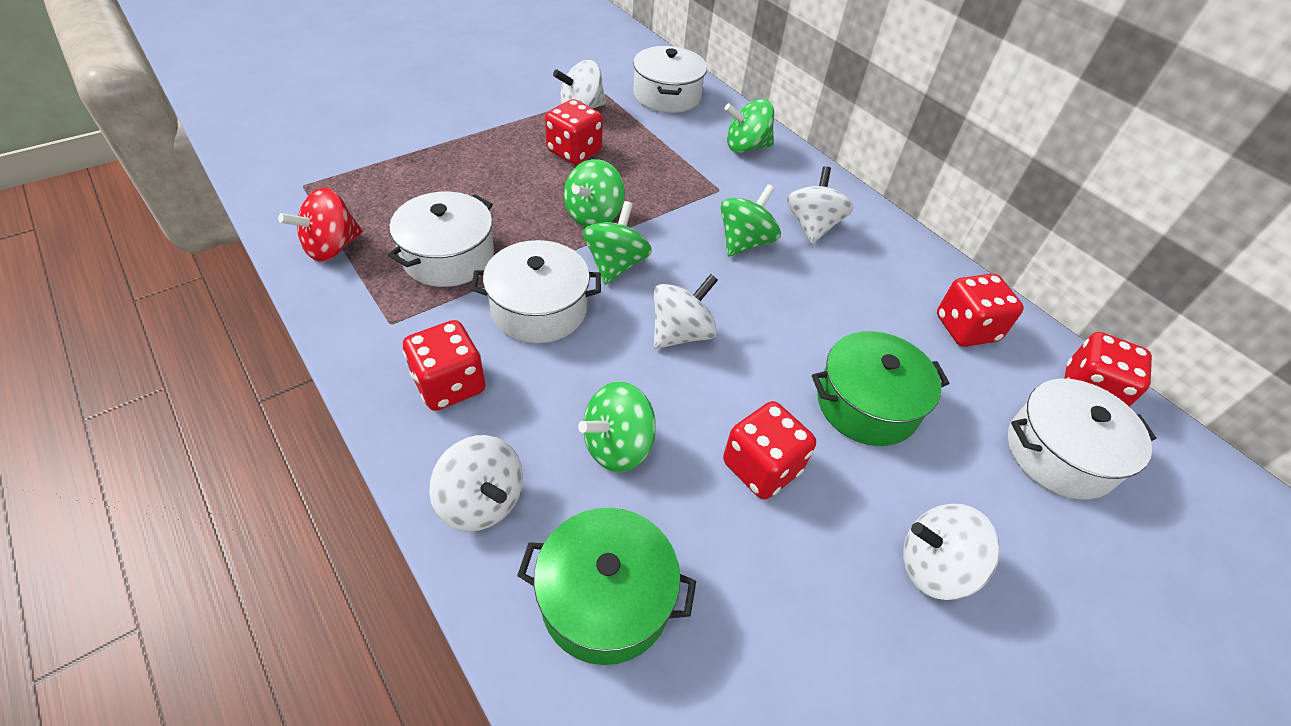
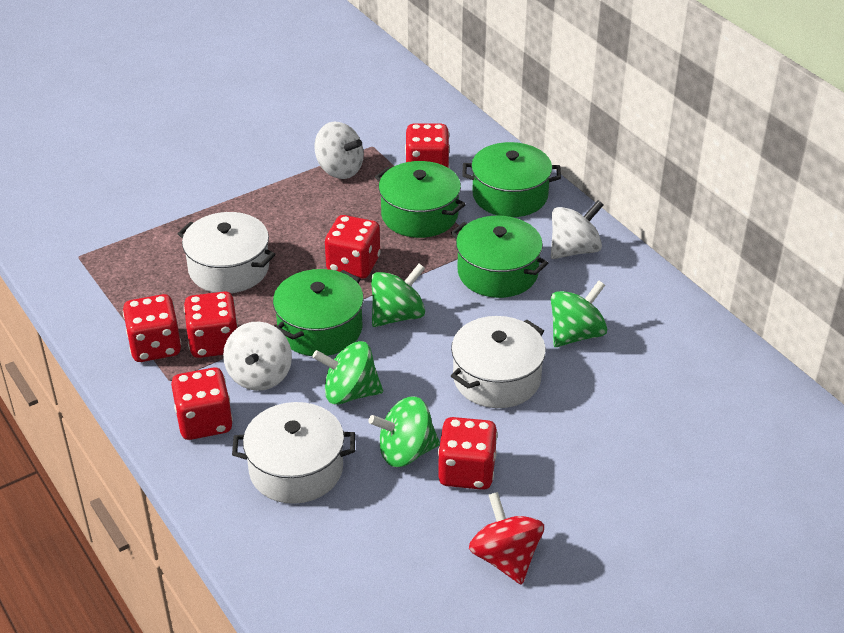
green pot: [517,508,696,665] [812,331,950,446] = 2 -> [273,269,364,356] [375,161,466,238] [451,216,548,298] [462,142,561,217] = 4
green spinning top: [564,159,625,227] [578,381,656,472] [583,201,652,285] [721,184,781,257] [724,99,774,153] = 5 -> [312,341,383,405] [368,396,440,467] [371,263,425,327] [551,280,607,347] = 4
red dice: [403,320,486,411] [545,99,603,164] [723,401,816,499] [937,273,1024,347] [1065,332,1152,407] = 5 -> [123,294,181,362] [171,368,233,440] [184,291,238,358] [325,215,381,278] [405,124,450,168] [438,417,498,490] = 6
white pot: [388,192,494,287] [471,240,601,343] [633,46,707,113] [1008,378,1156,500] = 4 -> [178,212,275,293] [232,402,355,504] [451,316,546,408] = 3
white spinning top: [429,435,523,532] [553,60,606,108] [654,274,718,349] [787,166,854,244] [903,504,1000,600] = 5 -> [223,322,292,391] [314,121,364,179] [551,200,604,259] = 3

